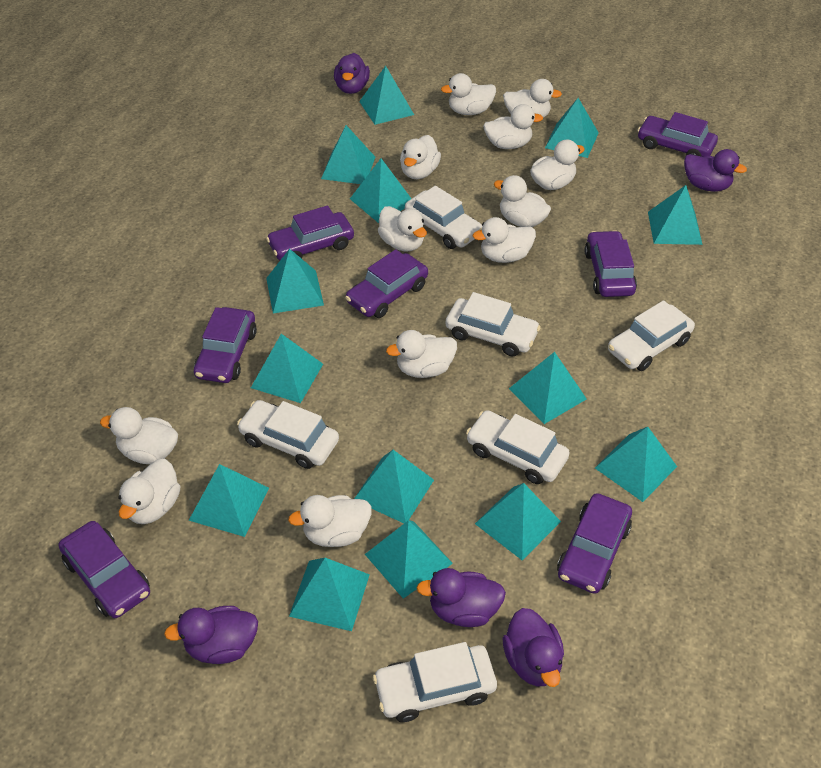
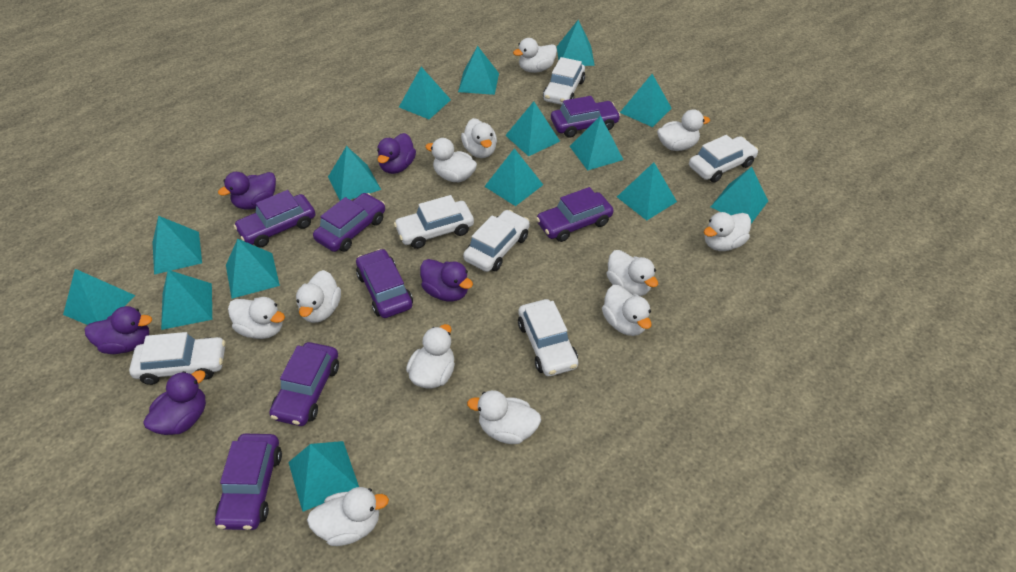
turquoise pyramid: [189,464,269,537] [251,334,323,403] [266,249,324,313] [289,558,370,631] [321,125,375,184] [350,158,411,223] [354,450,434,523] [359,66,414,125] [365,520,453,599] [475,483,561,560] [509,352,587,424] [545,98,599,158] [595,427,677,502] [648,185,703,245] = 14 -> [63,269,135,325] [152,216,202,275] [161,270,212,330] [226,239,280,299] [288,441,359,512] [328,146,381,201] [399,67,451,119] [458,46,499,95] [484,148,543,206] [505,102,560,156] [557,20,595,66] [570,116,624,170] [617,162,677,220] [620,74,672,127] [711,167,768,224] = 15

